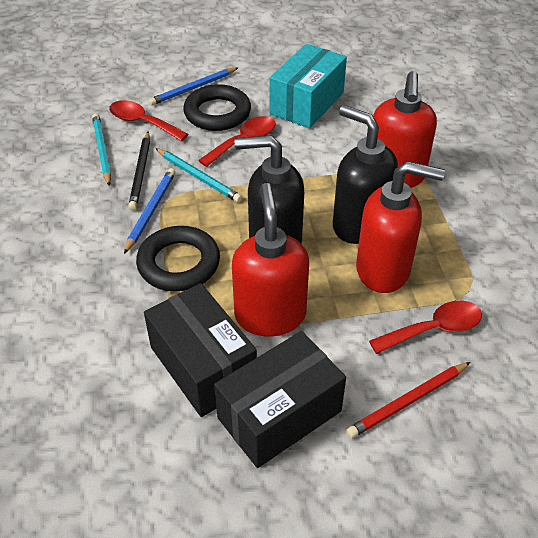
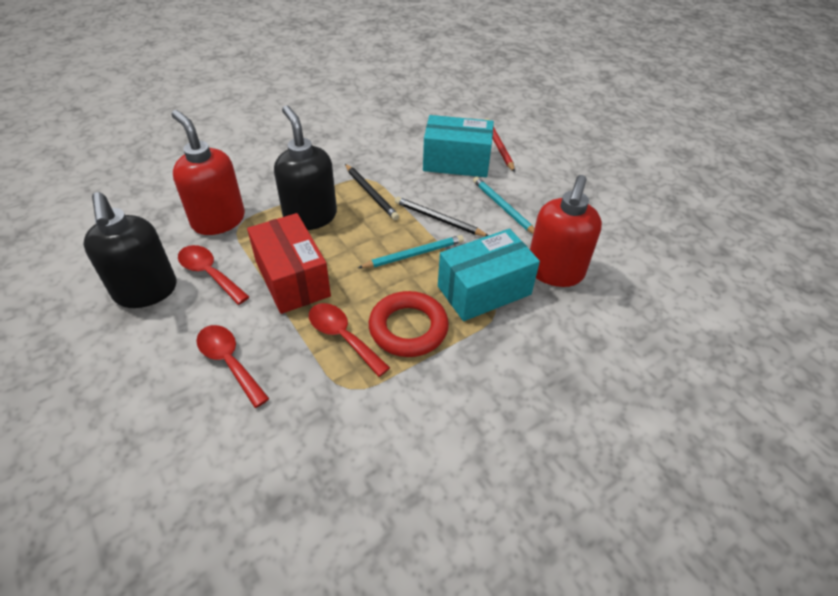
black box: [144,283,257,417] [214,331,346,468] = 2 -> none = 0
black pencil: [128,131,150,210] = 1 -> [345,164,399,220] [395,197,489,237] = 2
black ring: [136,226,220,291] [183,84,251,131] = 2 -> none = 0
blue pencil: [124,168,176,254] [149,68,238,106] = 2 -> none = 0
red box: none = 0 -> [247,213,331,314] = 1
red ring: none = 0 -> [369,291,449,357] = 1
red soap dispenser: [232,183,309,337] [356,161,445,293] [373,71,437,188] = 3 -> [171,110,245,235] [530,175,602,287] = 2
turquoise box: [270,44,347,128] = 1 -> [423,115,494,177] [438,229,540,321] = 2

